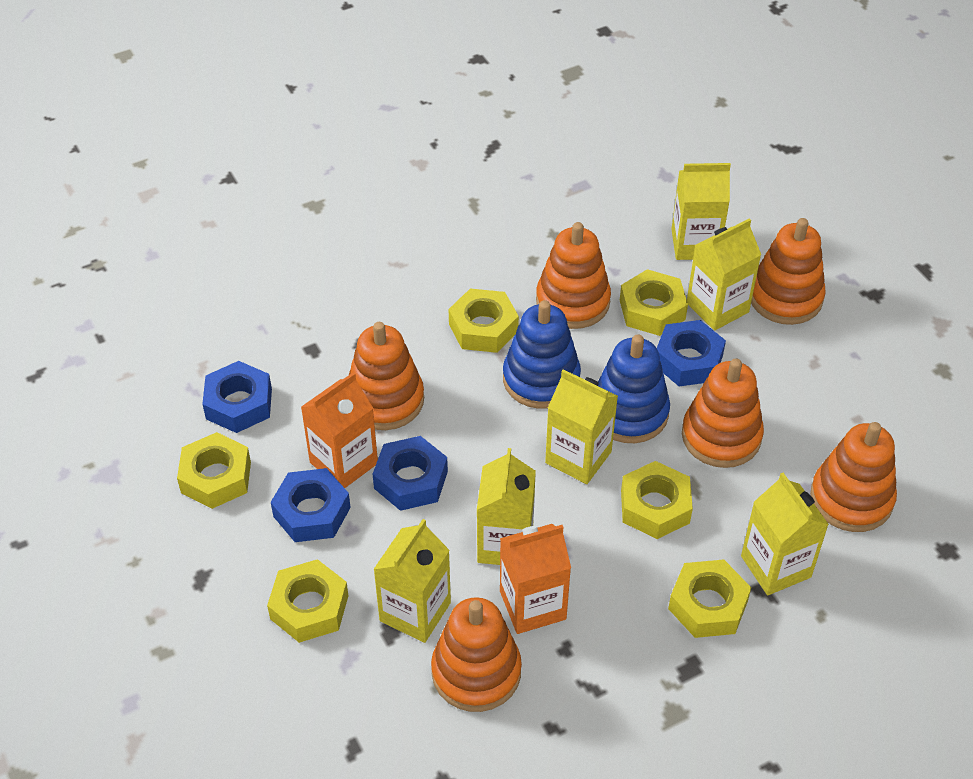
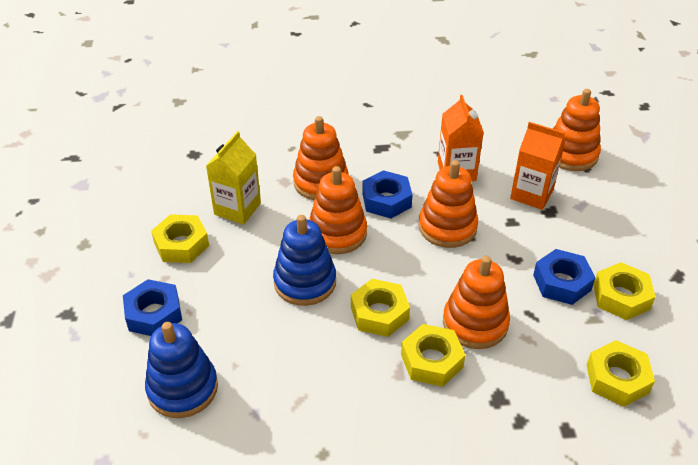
blue nut: [202,361,272,433] [271,468,351,542] [373,436,448,511] [657,320,726,386] = 4 -> [123,279,182,336] [362,170,413,219] [533,249,595,305] = 3
orange stacking toy: [349,322,424,430] [431,597,522,712] [536,222,611,329] [682,358,764,468] [751,218,826,325] [810,422,897,532] = 6 -> [293,116,349,200] [309,166,367,254] [419,160,478,248] [443,256,510,349] [553,89,601,171] = 5
yellow carton: [373,519,451,643] [477,448,536,565] [545,369,618,484] [671,163,731,260] [687,218,761,331] [741,473,829,595] = 6 -> [206,131,261,225] = 1
yellow nut: [177,432,251,509] [267,559,348,643] [449,288,519,353] [620,269,688,336] [621,461,693,539] [668,559,751,638] = 6 -> [151,214,209,263] [351,279,410,337] [401,324,466,387] [587,340,655,407] [593,262,656,320] = 5

